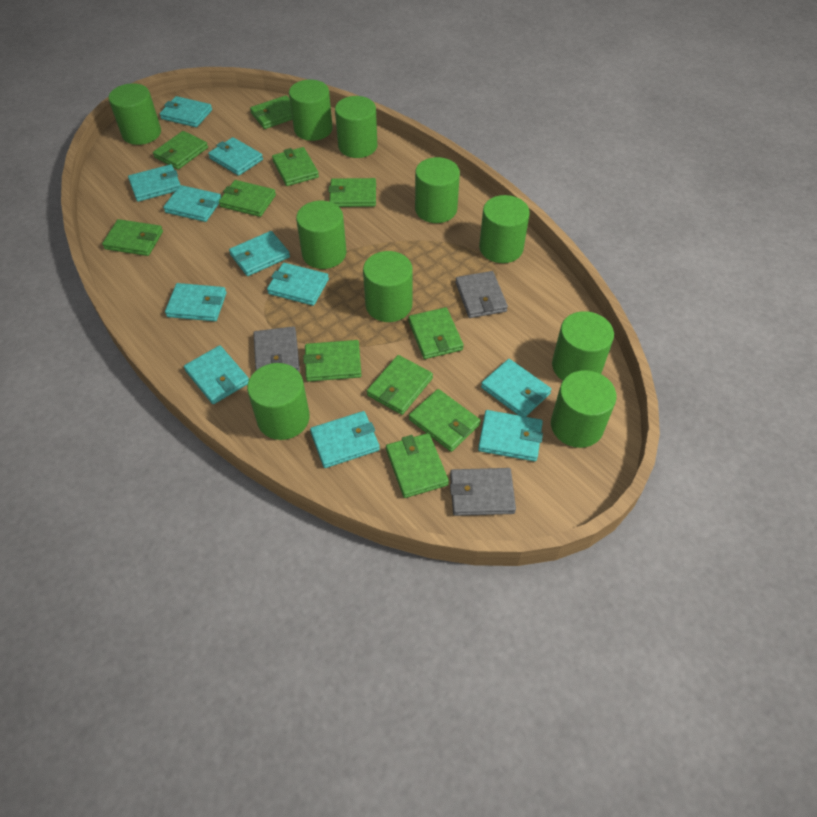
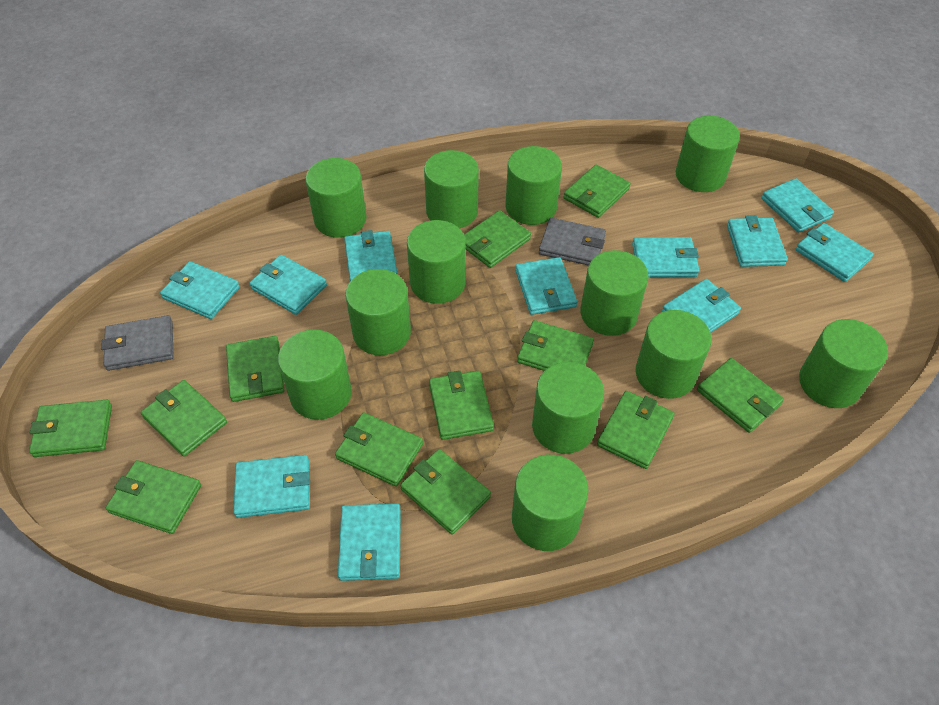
green cylinder: [108,83,161,145] [247,363,310,440] [289,80,333,141] [296,201,346,269] [335,96,377,158] [363,251,413,322] [415,157,460,223] [479,195,530,263] [551,370,617,448] [552,311,614,381] = 10 -> [278,329,352,420] [305,158,367,238] [345,269,411,355] [407,220,466,304] [424,150,479,228] [505,146,562,225] [512,455,588,551] [532,362,604,454] [581,250,649,336] [636,310,711,399] [676,116,740,192] [799,319,888,408] = 12
green wallet: [102,219,163,256] [153,131,208,169] [219,180,276,217] [250,95,292,129] [272,147,319,186] [303,340,362,382] [328,178,376,207] [367,355,433,415] [386,433,449,498] [408,307,464,359] [409,389,481,452] = 11 -> [29,400,112,457] [106,460,201,534] [141,380,227,457] [226,336,284,402] [335,412,423,486] [400,449,491,535] [429,371,494,440] [464,210,531,268] [517,320,594,371] [563,164,631,218] [597,391,674,469] [697,358,784,433] = 12
grey wallet: [253,326,300,372] [450,468,516,516] [455,271,508,318] = 3 -> [101,315,174,371] [539,218,606,266] = 2

